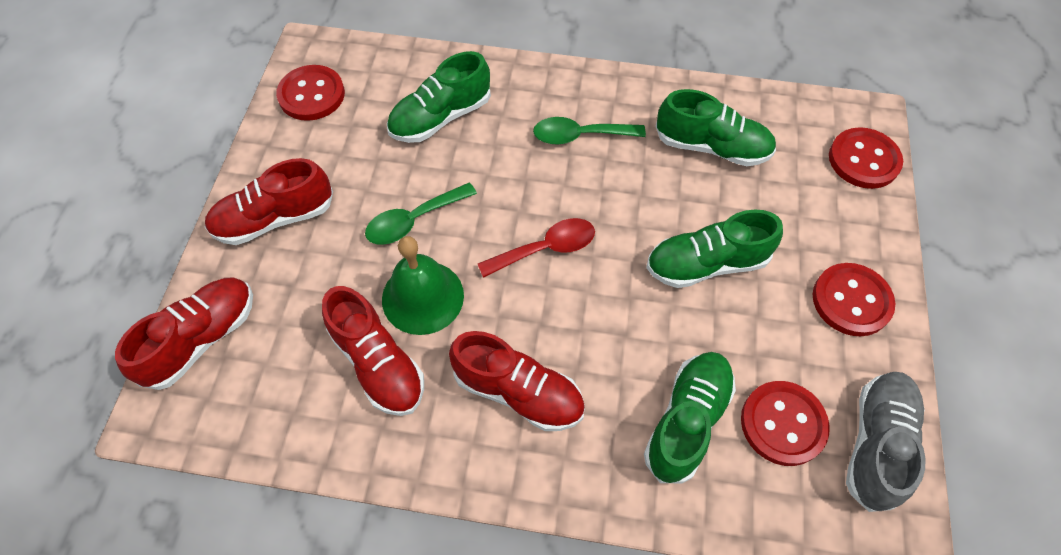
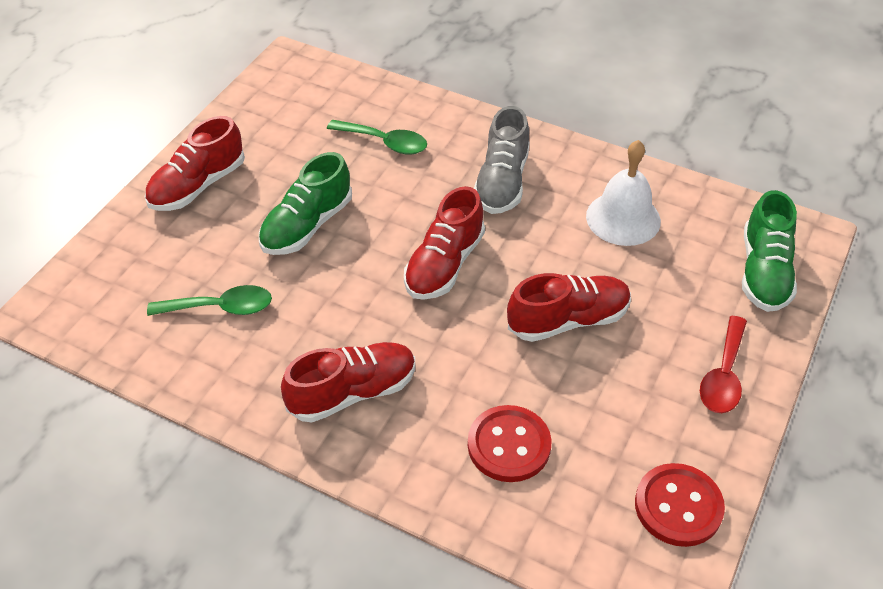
green bell: [382,236,464,335] = 1 -> none = 0
green shoe: [387,51,491,143] [644,352,736,483] [647,209,783,288] [656,89,776,166] = 4 -> [259,152,352,255] [742,190,797,312] = 2
red button: [276,65,345,121] [741,381,830,466] [813,263,895,336] [829,127,903,189] = 4 -> [468,405,552,482] [635,463,725,547] = 2
white bell: none = 0 -> [586,140,661,246] = 1

